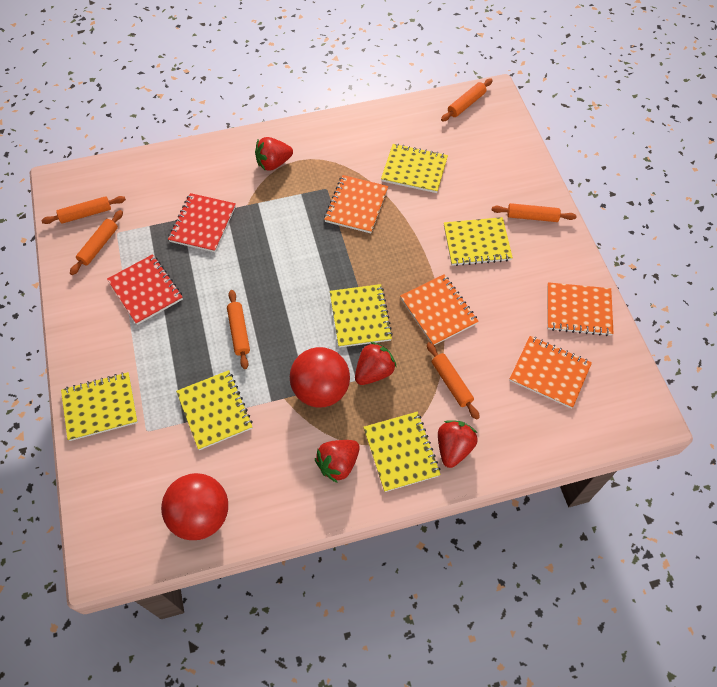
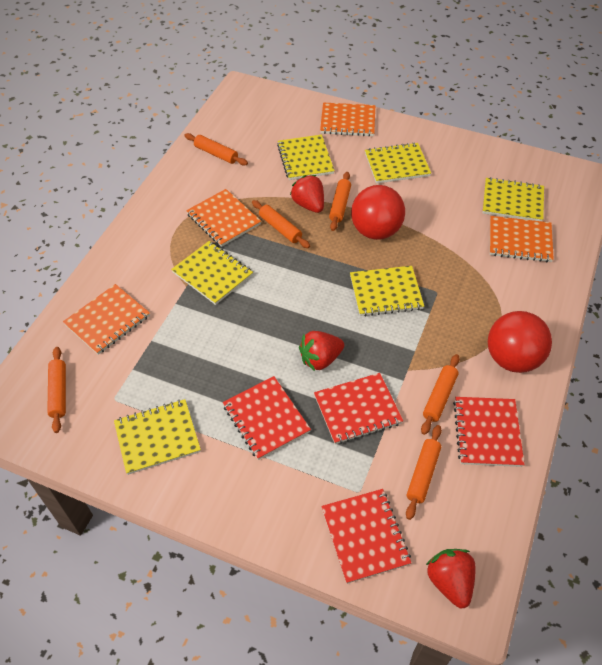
red notebook: [107,254,183,325] [168,193,236,252] = 2 -> [223,376,311,460] [314,373,403,444] [321,489,411,584] [453,397,525,467] = 4
red strawberry: [255,137,293,171] [315,440,360,483] [355,342,397,385] [438,420,478,468] = 4 -> [290,175,324,213] [299,331,344,371] [426,549,476,608] = 3

